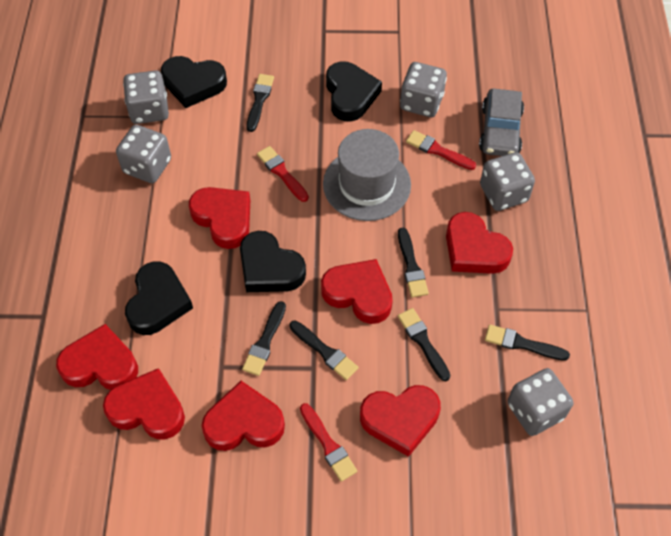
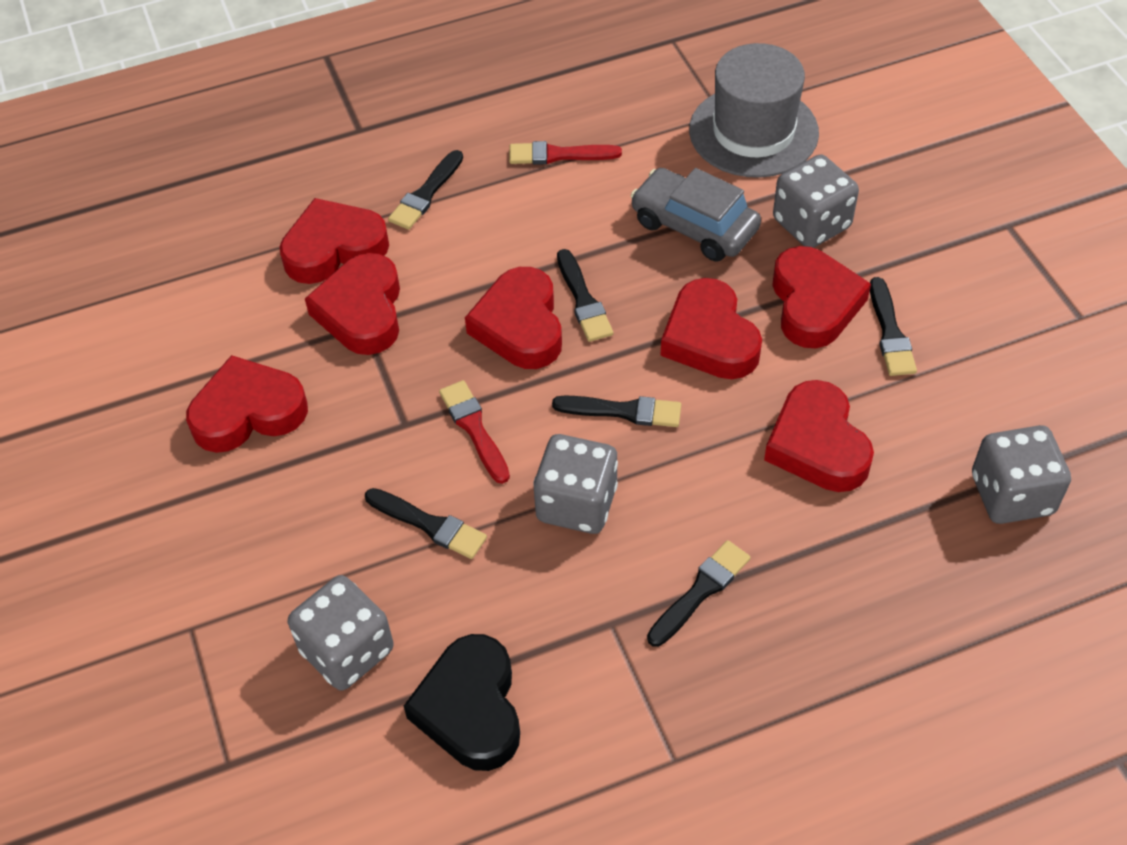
black heart: [125,261,193,335] [161,56,227,108] [240,231,306,292] [326,61,382,121] = 4 -> [404,634,520,771] = 1
grey dice: [116,125,171,183] [123,70,169,124] [400,62,447,117] [480,152,535,211] [507,368,573,436] = 5 -> [288,575,394,691] [533,434,618,534] [773,154,859,248] [972,425,1071,524] = 4
red brush: [257,146,309,202] [300,403,357,482] [406,130,476,170] = 3 -> [439,380,510,484] [509,141,622,165] = 2

